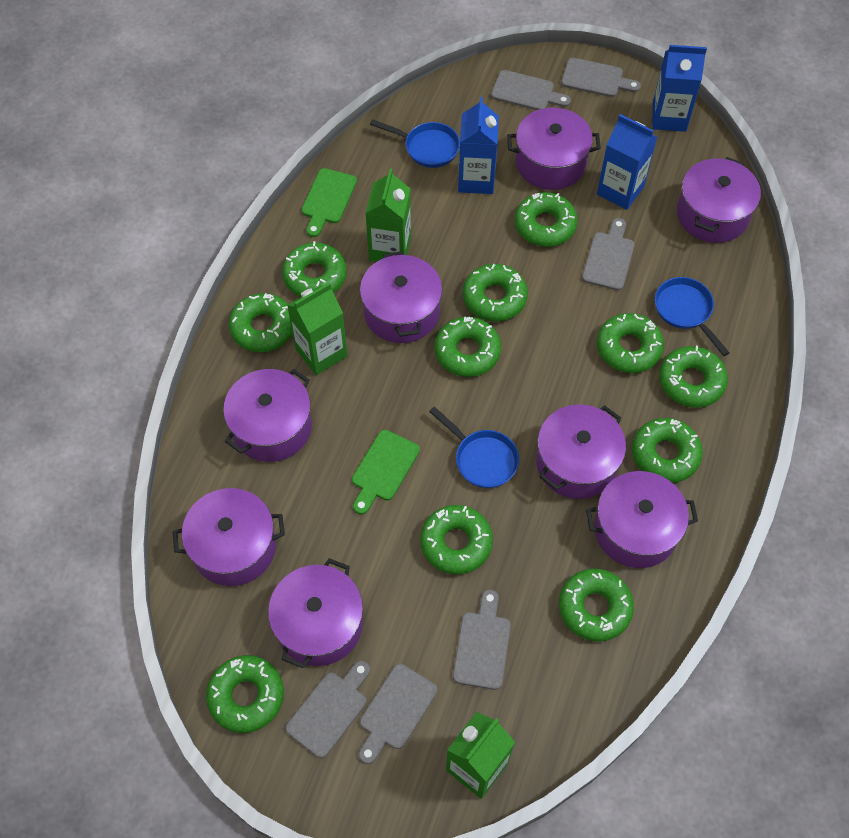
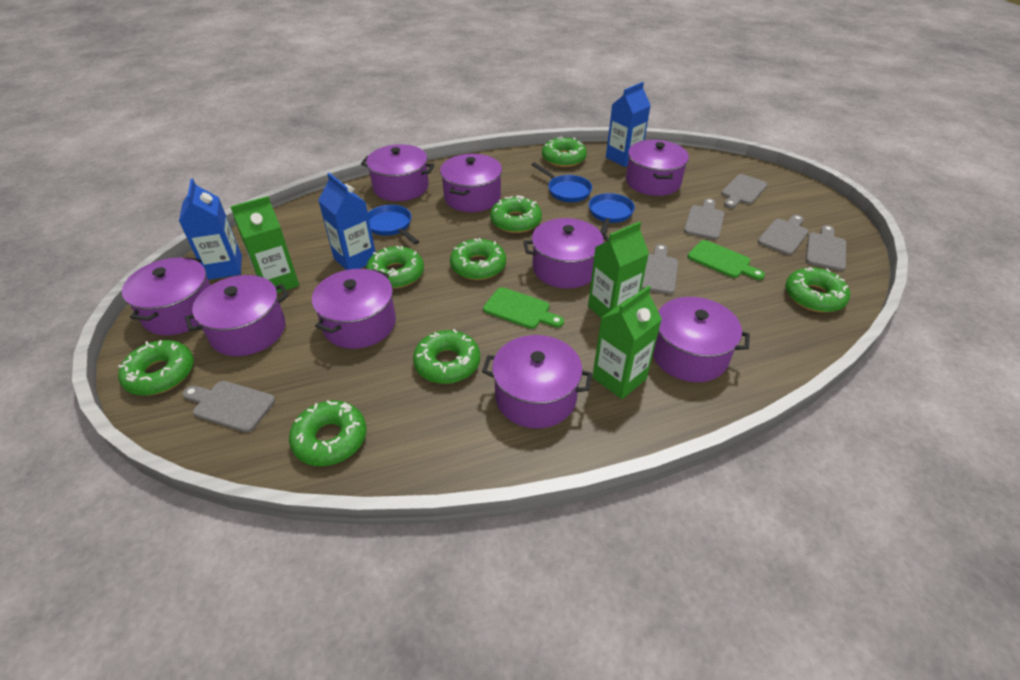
green donut: [206,655,284,733] [229,293,292,352] [282,241,347,297] [420,505,493,574] [435,317,501,377] [463,264,528,322] [515,192,578,247] [559,569,634,642] [597,313,664,373] [632,418,703,483] [659,346,728,408] = 11 -> [118,340,194,396] [289,400,366,466] [366,246,424,289] [413,329,480,384] [450,238,506,280] [490,195,542,233] [542,137,587,167] [785,267,850,312] = 8
purple pot: [173,488,285,586] [223,369,312,462] [268,558,363,668] [360,251,442,343] [507,108,601,190] [536,404,626,499] [586,471,698,568] [677,157,761,243] = 8 -> [122,257,210,335] [185,275,289,356] [312,269,396,349] [361,144,435,201] [440,154,502,212] [482,335,592,429] [523,218,609,288] [626,140,689,196] [653,297,750,382] = 9

